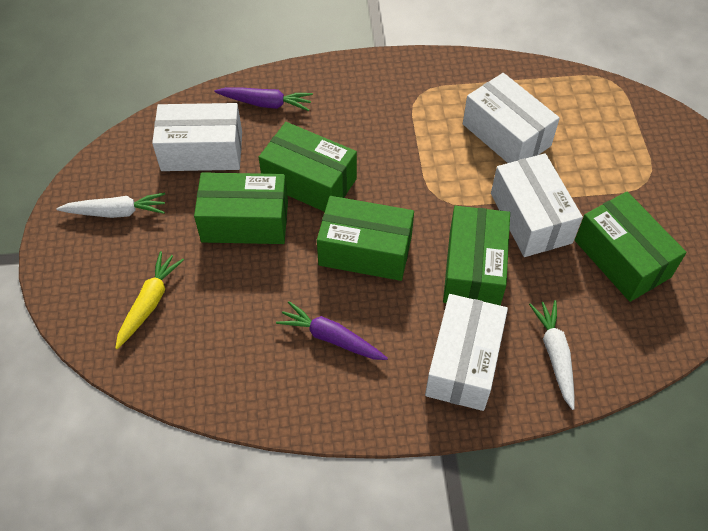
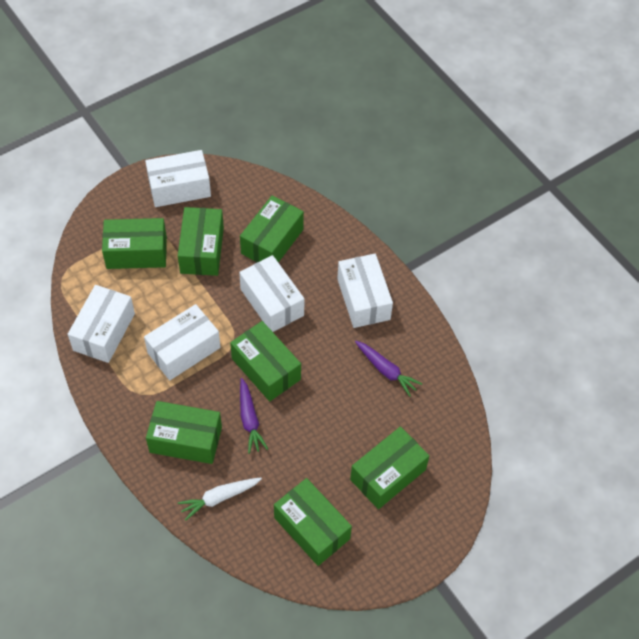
green box: [194,172,288,244] [259,122,357,212] [317,196,414,281] [443,206,510,306] [575,192,687,302] = 5 -> [102,218,167,269] [146,401,222,464] [178,207,224,276] [230,321,301,402] [240,195,304,263] [274,478,352,566] [350,426,429,509] = 7
white box: [152,103,242,171] [425,294,508,411] [463,73,560,163] [491,153,583,257] = 4 -> [68,285,135,363] [144,304,221,380] [145,150,211,207] [239,255,305,332] [337,254,393,328] = 5
white carrot: [56,193,165,218] [529,300,575,410] = 2 -> [178,477,262,521] = 1
yellow carrot: [115,251,184,349] = 1 -> none = 0

